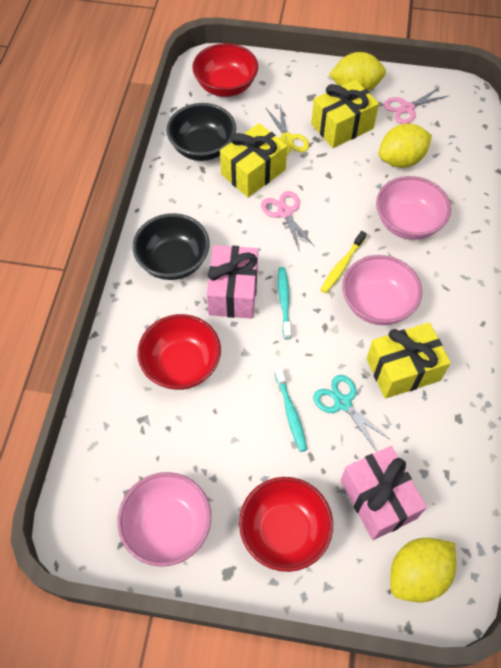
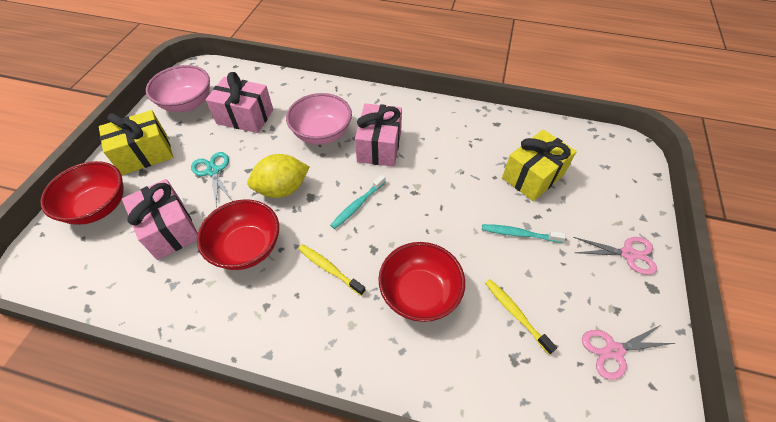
black bowl: [133,213,210,280] [166,103,236,161] = 2 -> none = 0
pink bowl: [117,472,211,567] [342,255,422,325] [376,176,451,240] = 3 -> [146,65,210,112] [286,93,352,145] = 2
pink gift: [207,245,258,319] [341,446,427,540] = 2 -> [122,179,198,260] [206,72,273,133] [355,104,402,167] = 3
yellow gift: [220,123,287,197] [311,79,379,148] [366,323,451,399] = 3 -> [99,110,173,175] [502,130,577,201] = 2
yellow lemon: [329,52,386,91] [379,124,432,168] [390,538,456,602] = 3 -> [247,154,309,198] = 1
yellow scissors: [266,104,309,155] = 1 -> none = 0
yellow toothbrush: [321,231,367,293] = 1 -> [298,244,366,296] [485,279,557,354] = 2

